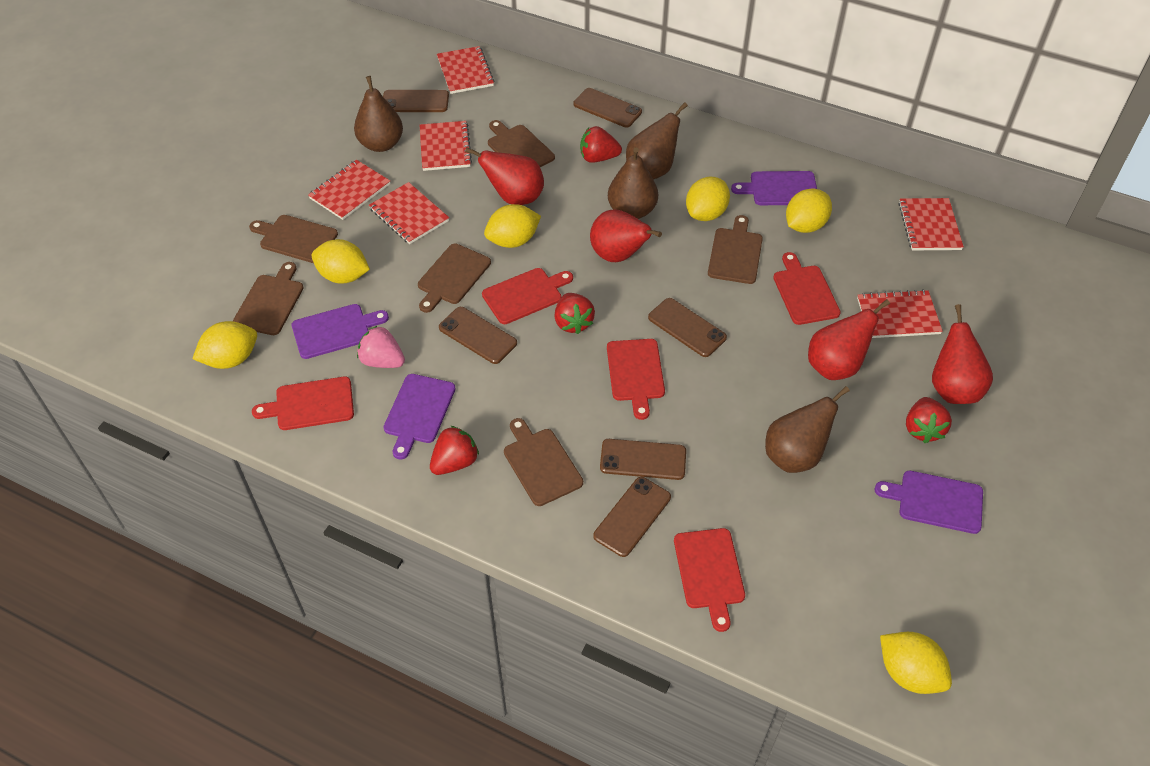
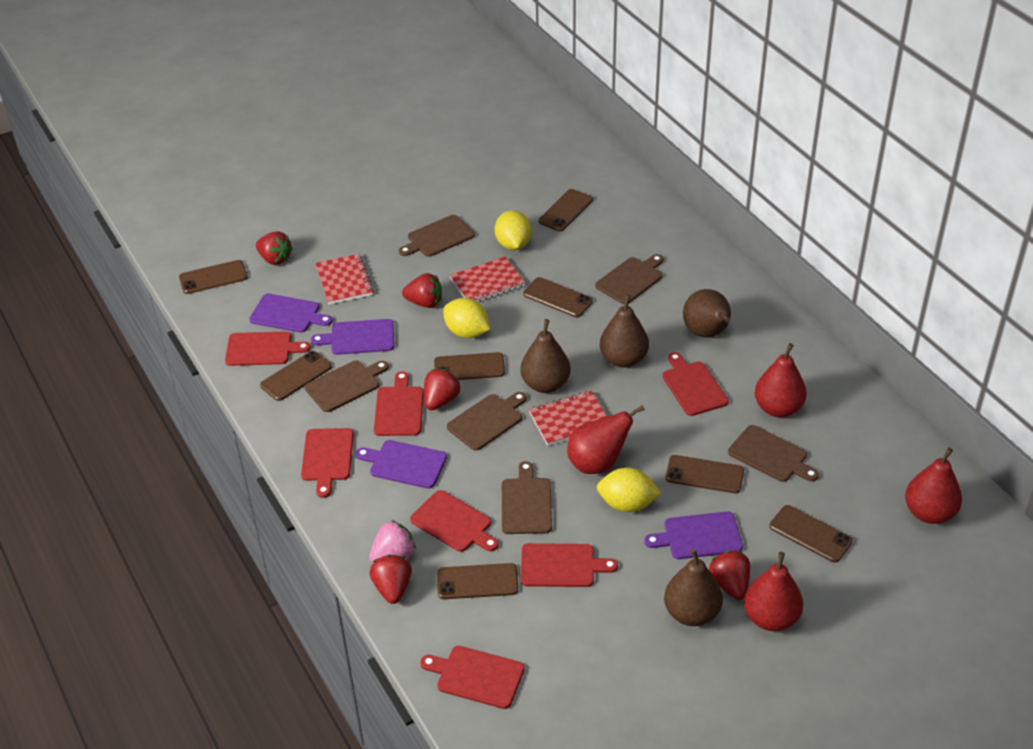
brown phone: [383,90,449,112] [439,307,517,364] [573,88,642,127] [593,477,671,557] [600,439,686,480] [648,298,727,357] = 6 -> [179,260,248,294] [260,351,332,401] [434,352,505,380] [437,563,518,599] [523,277,593,317] [539,189,593,231] [665,455,744,493] [769,505,853,563] = 8
red cutting board: [252,377,354,430] [482,268,573,324] [607,339,665,420] [674,528,745,632] [773,252,841,325] = 5 -> [225,332,311,366] [301,428,354,498] [374,371,424,436] [410,490,499,552] [420,646,525,709] [521,543,618,587] [662,352,729,416] = 7
red notebook: [308,160,390,220] [369,182,449,244] [420,121,472,171] [437,46,494,94] [857,289,943,338] [898,198,964,250] = 6 -> [315,254,374,304] [450,256,525,302] [529,391,607,446] = 3
red strawberry: [430,426,479,475] [555,293,595,334] [580,126,622,163] [906,397,952,443] = 4 -> [256,231,293,265] [369,555,412,604] [402,273,442,308] [424,369,460,410] [709,551,750,600] = 5
yellow lemon: [192,321,257,369] [312,239,370,284] [484,204,541,248] [686,176,730,221] [786,188,832,233] [880,632,952,694] = 6 -> [443,298,490,338] [495,210,532,250] [597,467,661,512] = 3

